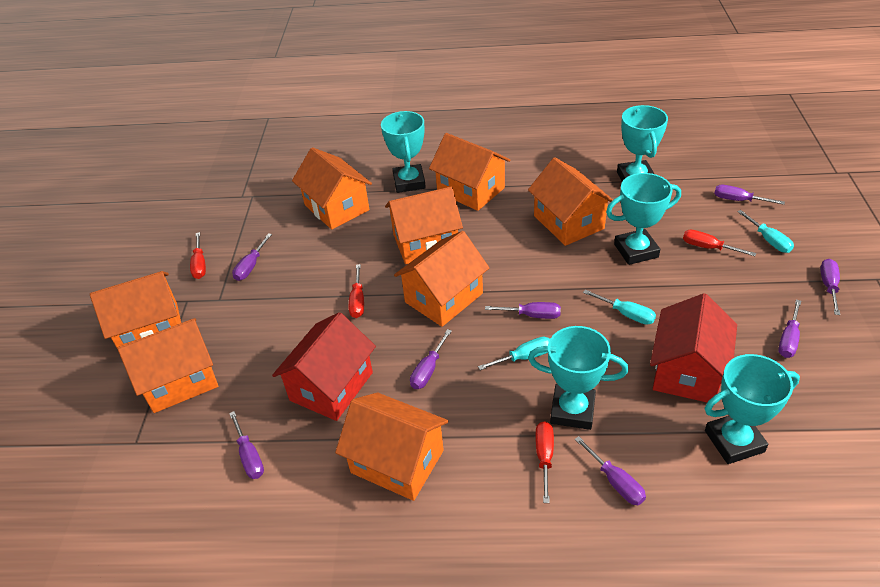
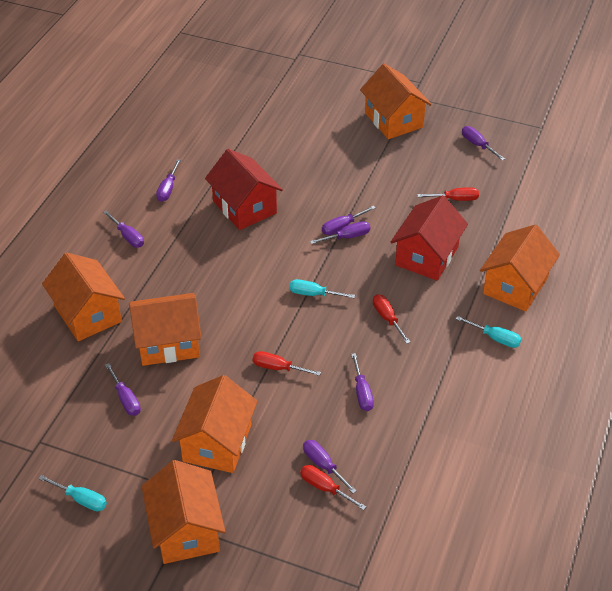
orange house: [90,271,181,348] [117,318,218,413] [292,147,372,229] [335,392,448,501] [385,187,463,264] [394,231,489,327] [429,133,511,211] [528,157,613,246] = 8 -> [42,252,125,341] [129,293,202,366] [142,460,226,564] [172,375,258,473] [360,64,432,139] [480,224,560,312] = 6
turquoise trophy: [381,111,426,193] [528,326,628,430] [606,173,681,265] [617,105,668,181] [705,354,800,464] = 5 -> none = 0

